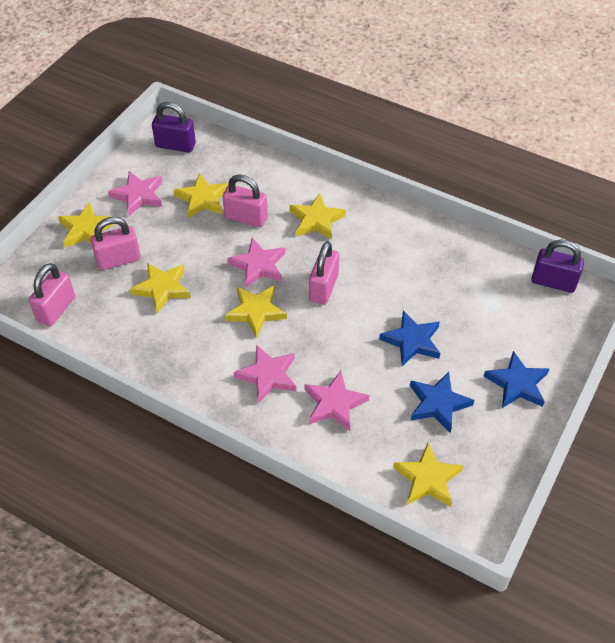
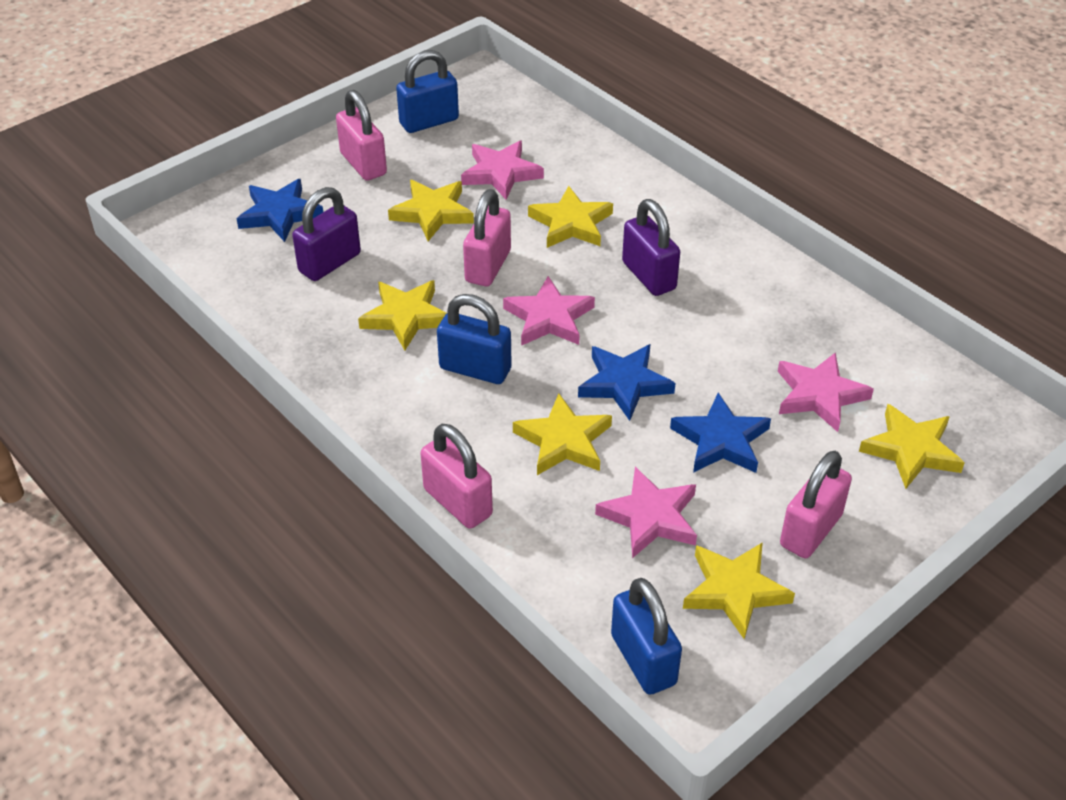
blue padlock: none = 0 -> [396,50,459,133] [437,294,512,384] [611,578,682,695] = 3

